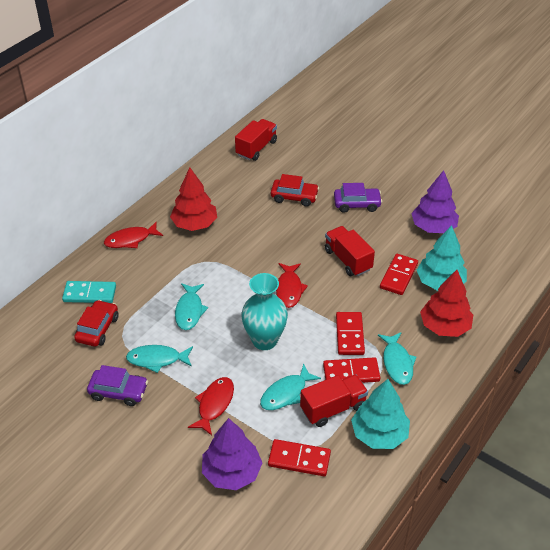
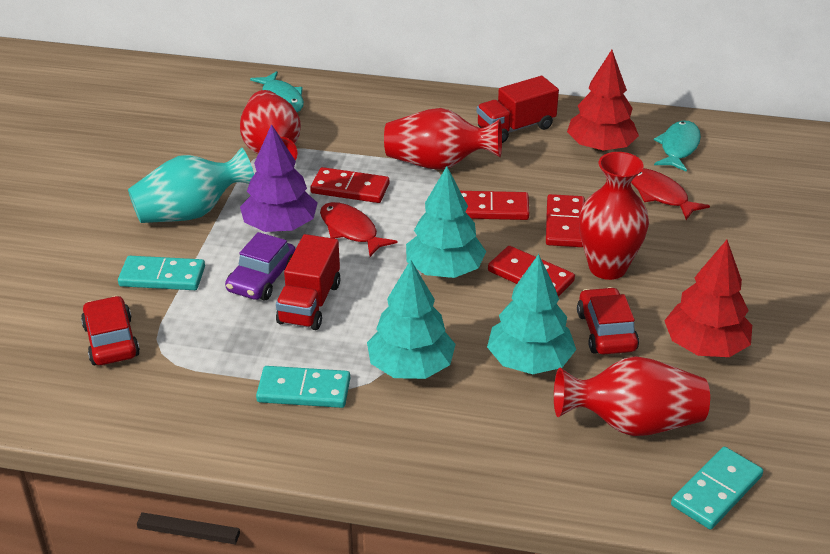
purple car: [87,365,148,406] [334,183,382,213] = 2 -> [225,232,296,301] = 1
purple tree: [202,418,262,490] [411,170,459,233] = 2 -> [240,124,317,232] = 1
red fish: [104,222,163,248] [188,377,234,436] [276,263,308,308] = 3 -> [320,202,398,257] [631,168,710,220] = 2
red truck: [235,119,277,161] [300,374,368,427] [325,226,375,276] = 3 -> [276,234,341,330] [477,76,559,143] = 2
red vase: none = 0 -> [240,90,301,161] [384,108,502,170] [554,356,710,436] [579,152,649,280] = 4
turquoise domino: [62,281,116,303] = 1 -> [118,256,205,290] [256,366,350,408] [671,447,763,529] = 3
turquoise fish: [126,345,193,373] [175,283,208,330] [260,363,321,410] [378,332,416,385] = 4 -> [250,71,304,112] [654,121,701,172] = 2
turquoise tree: [351,379,410,449] [417,225,467,291] = 2 -> [367,260,456,379] [406,166,486,278] [487,254,576,374] = 3

